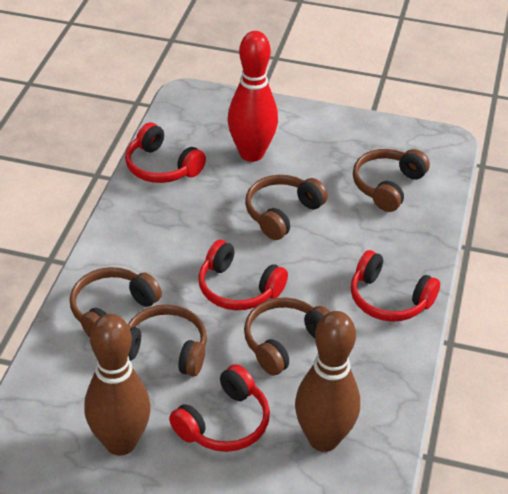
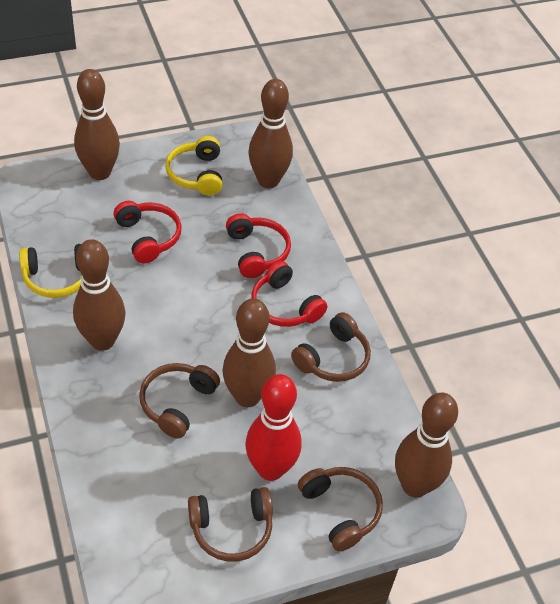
brown bowling pin: [84,314,151,456] [295,311,360,452] = 2 -> [73,239,125,351] [74,69,120,180] [223,298,276,407] [249,79,293,188] [395,393,458,498] = 5
brown headphones: [70,267,162,337] [128,304,207,377] [244,297,330,375] [245,175,328,240] [353,149,430,212] = 5 -> [139,363,220,439] [188,487,273,562] [291,312,371,382] [298,467,383,552] = 4
red headphones: [125,123,206,183] [169,364,270,452] [198,240,288,310] [351,250,440,322] = 4 -> [114,201,181,263] [226,213,291,278] [251,261,327,327] = 3
yellow headphones: none = 0 -> [19,244,82,298] [165,136,223,196] = 2

